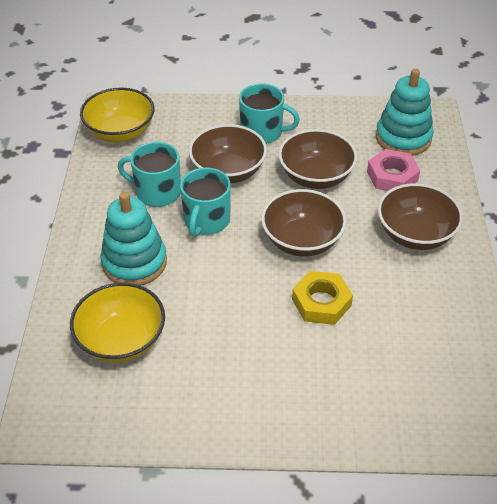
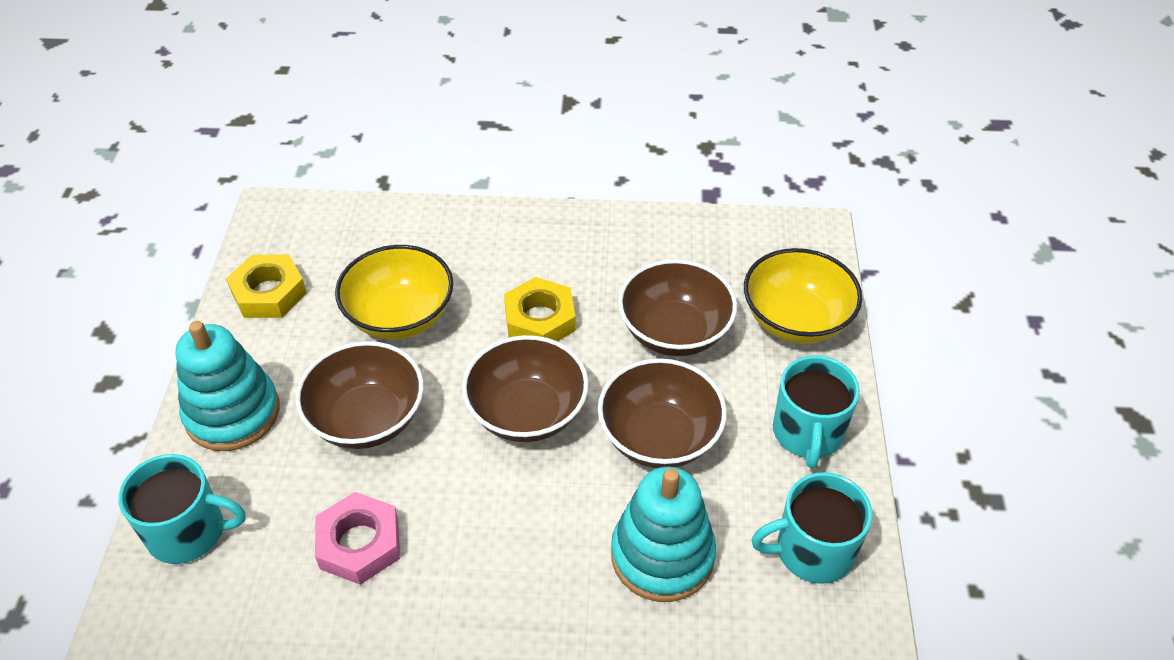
yellow nut: [292,271,353,325] = 1 -> [226,255,307,318] [504,277,576,341] = 2

